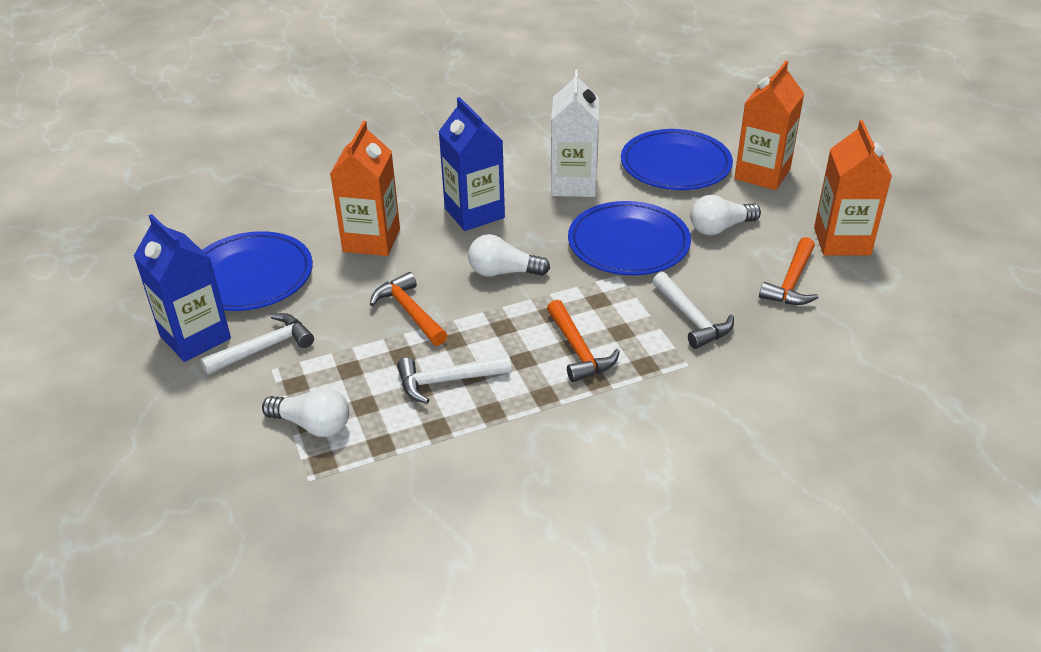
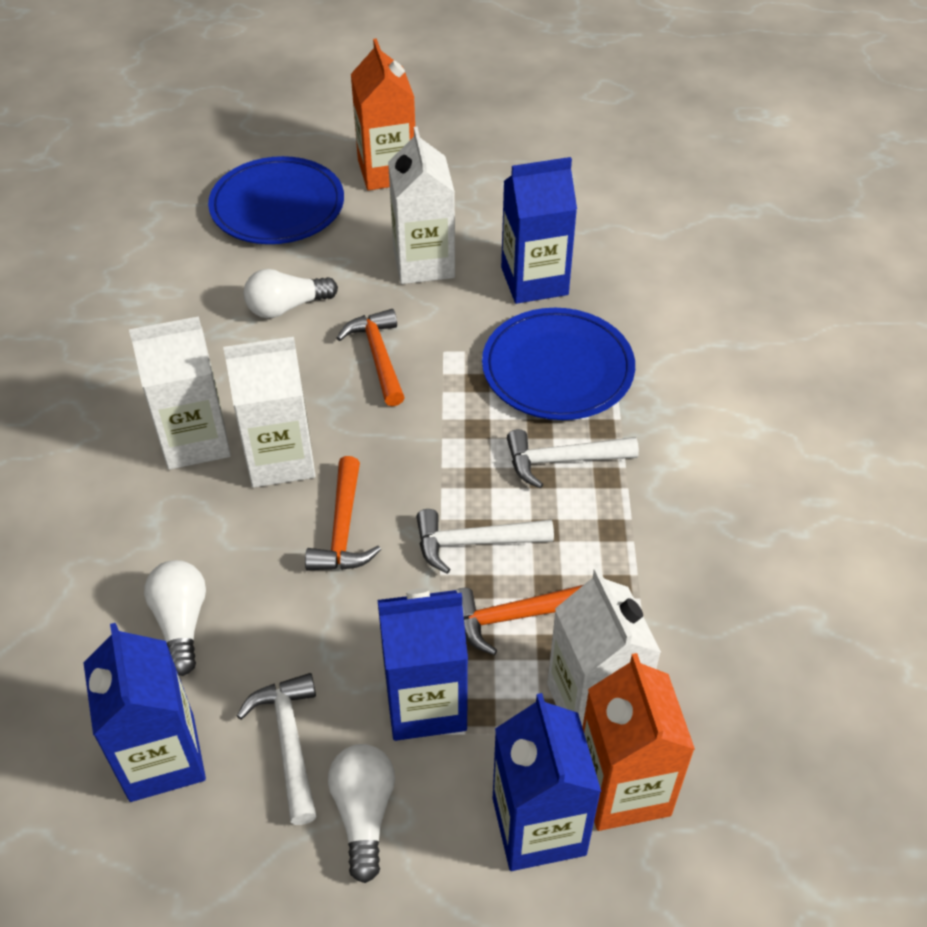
blue carton: [134,214,231,362] [439,97,505,231] = 2 -> [84,623,206,802] [377,588,468,741] [493,693,601,871] [501,157,577,304] = 4
blue plate: [202,231,313,311] [568,201,691,275] [621,129,733,190] = 3 -> [208,156,344,244] [482,308,635,420] = 2
orange carton: [330,121,400,256] [734,61,804,190] [814,120,892,255] = 3 -> [351,38,415,190] [582,653,695,831] = 2
white carton: [551,69,599,197] = 1 -> [129,316,231,470] [223,337,316,488] [388,127,455,284] [547,568,661,727] = 4

